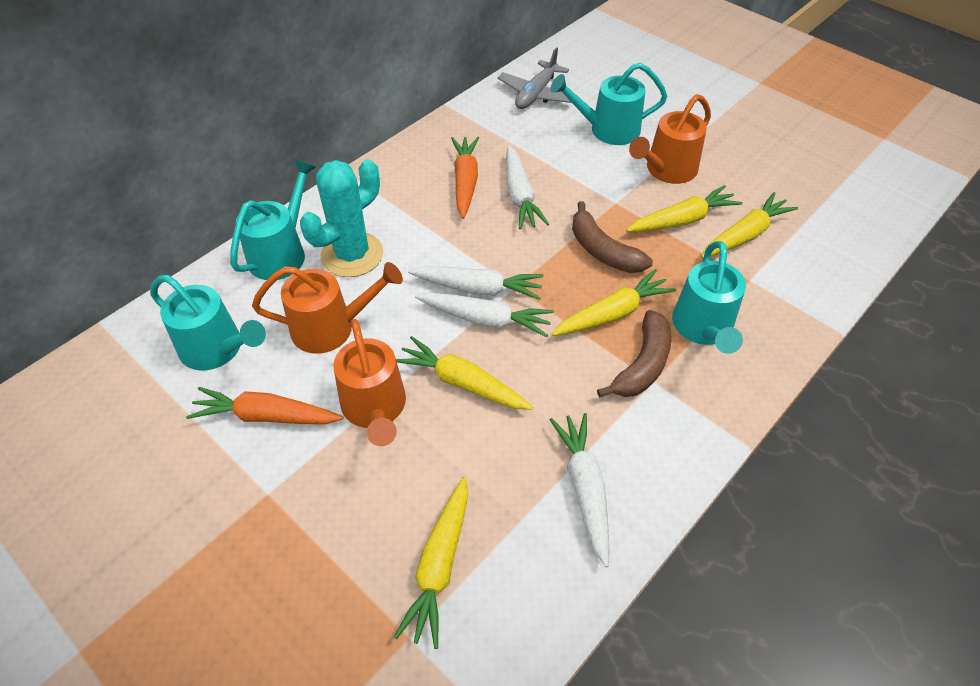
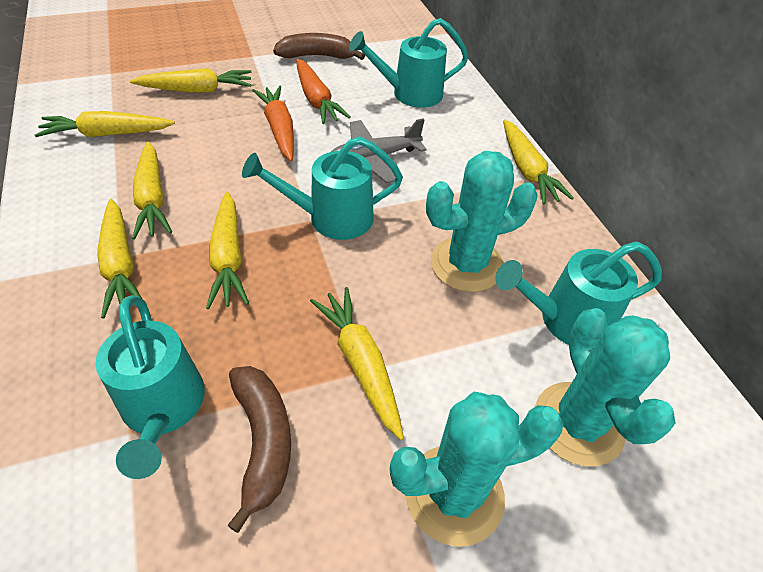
orange watering can: [252,262,403,353] [333,319,406,446] [629,94,711,184] = 3 -> none = 0
turquoise cactus: [300,159,383,277] = 1 -> [390,392,564,547] [426,151,538,292] [535,308,676,466] = 3
white carrot: [408,266,544,300] [415,292,554,337] [506,146,549,229] [550,413,609,567] = 4 -> none = 0
yellow carrot: [394,477,468,649] [396,336,533,410] [552,269,676,336] [626,185,742,232] [701,192,798,258] = 5 -> [35,111,175,137] [97,199,142,318] [130,68,251,93] [132,142,172,240] [206,191,249,309] [310,287,404,440] [503,120,574,204] = 7

